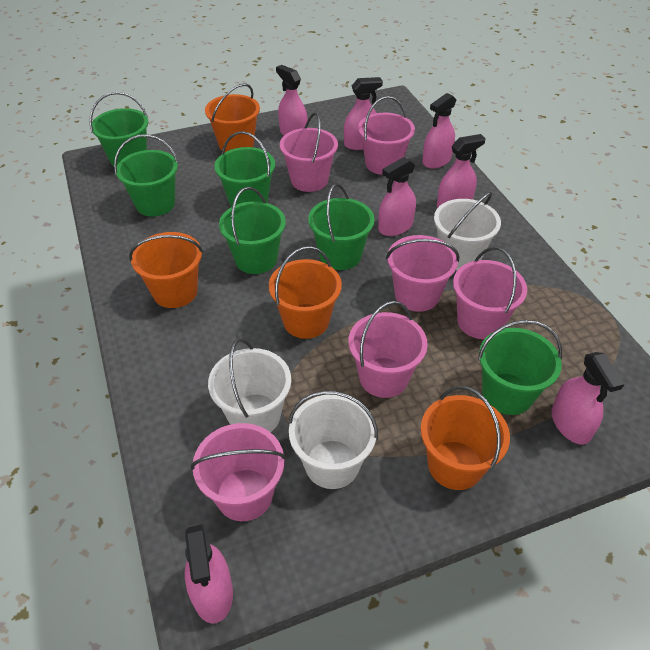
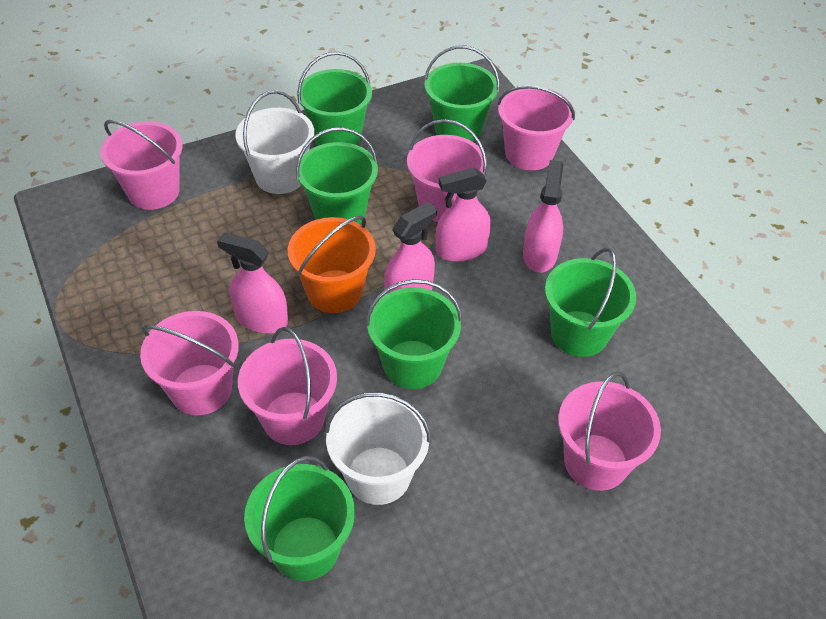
orange bucket: [129,232,203,308] [205,83,260,152] [269,246,342,339] [421,386,510,490] = 4 -> [287,216,376,313] = 1
pink spray bottle: [185,524,233,624] [276,65,308,135] [344,77,383,150] [378,157,416,236] [422,93,456,169] [437,134,486,208] [551,352,624,445] = 7 -> [217,233,288,333] [384,202,437,295] [436,167,491,262] [523,160,563,273] = 4
white bucket: [208,338,291,432] [288,391,378,489] [434,192,501,270] = 3 -> [235,90,314,194] [325,392,431,505] = 2

